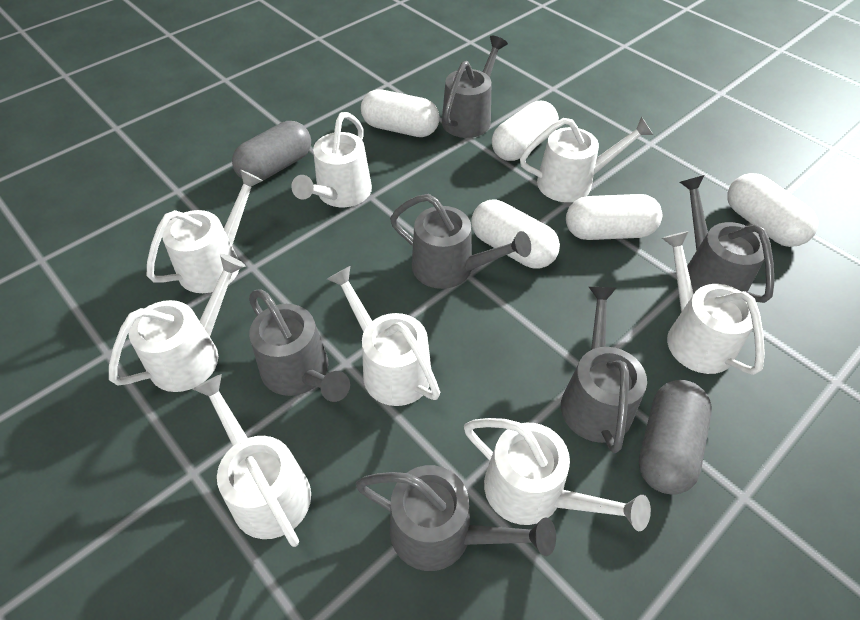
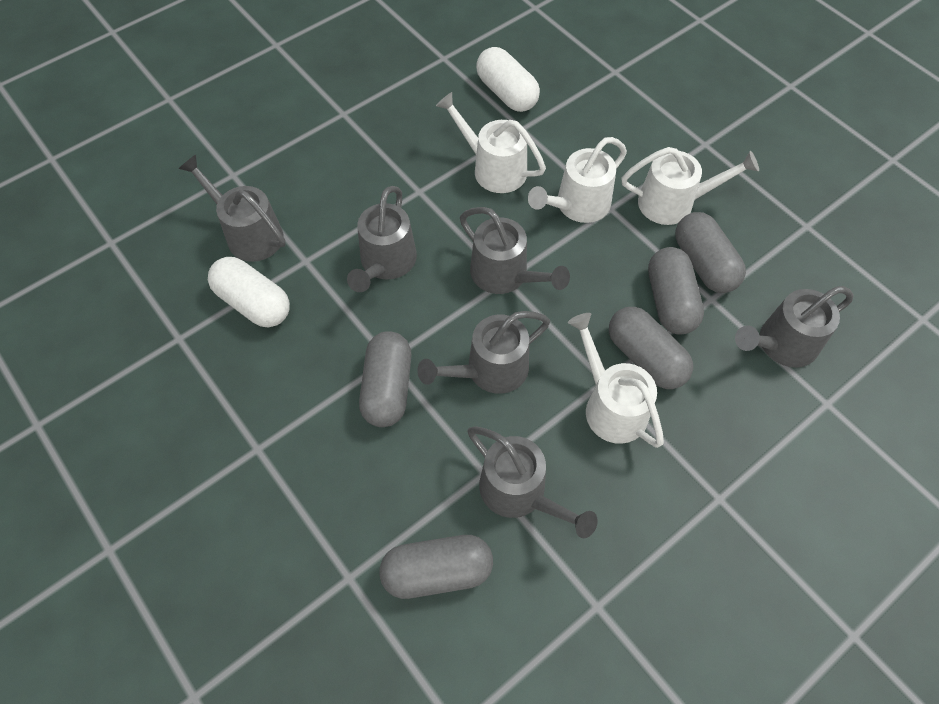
grey capsule: [232,121,311,181] [639,380,712,495] = 2 -> [359,331,412,427] [379,535,493,599] [609,307,693,389] [648,247,704,334] [675,212,746,293] = 5
white capsule: [361,89,440,137] [471,200,560,269] [492,101,559,161] [566,194,662,240] [727,173,818,247] = 5 -> [208,257,290,327] [476,47,540,112] = 2
white watering can: [109,254,245,392] [147,170,263,293] [193,374,311,547] [291,112,372,207] [327,266,440,406] [464,418,651,531] [520,116,653,202] [662,231,765,375] = 8 -> [436,92,546,193] [528,137,627,223] [568,313,664,448] [621,147,759,225] = 4

